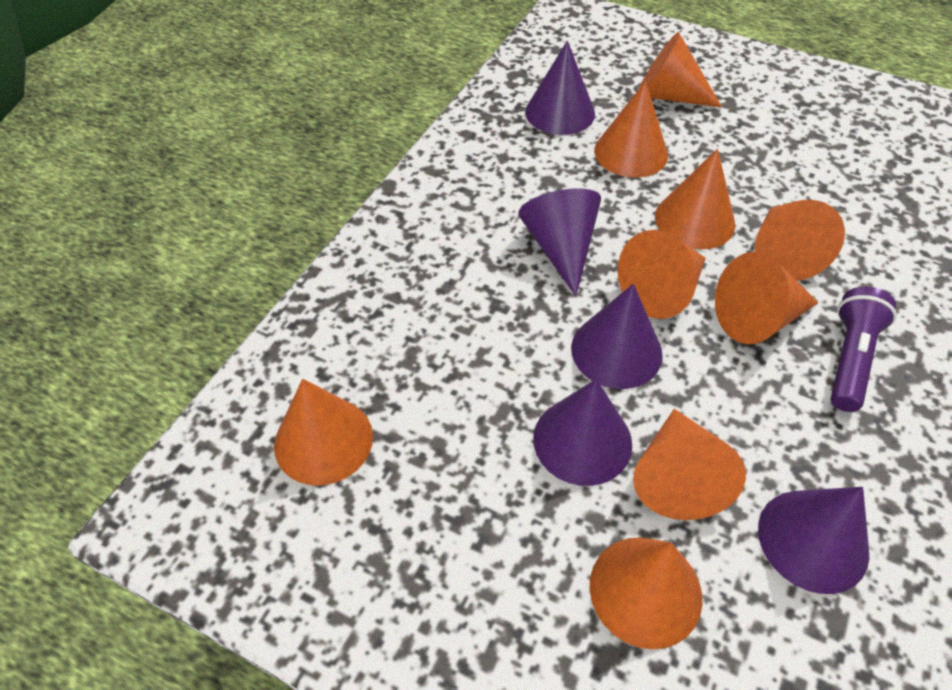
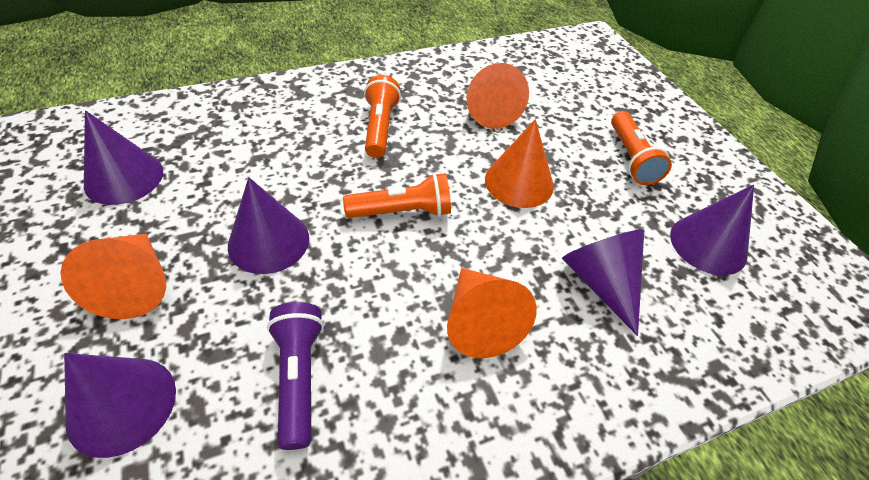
orange cone: [274,379,373,485] [590,537,702,649] [594,81,668,178] [618,230,706,319] [633,409,746,520] [639,32,722,107] [655,149,735,249] [715,252,818,344] [755,200,845,281] = 9 -> [60,234,166,319] [447,268,537,358] [467,63,529,129] [485,119,554,208] = 4
orange flashlight: none = 0 -> [343,173,451,218] [364,75,401,158] [611,111,672,185] = 3

